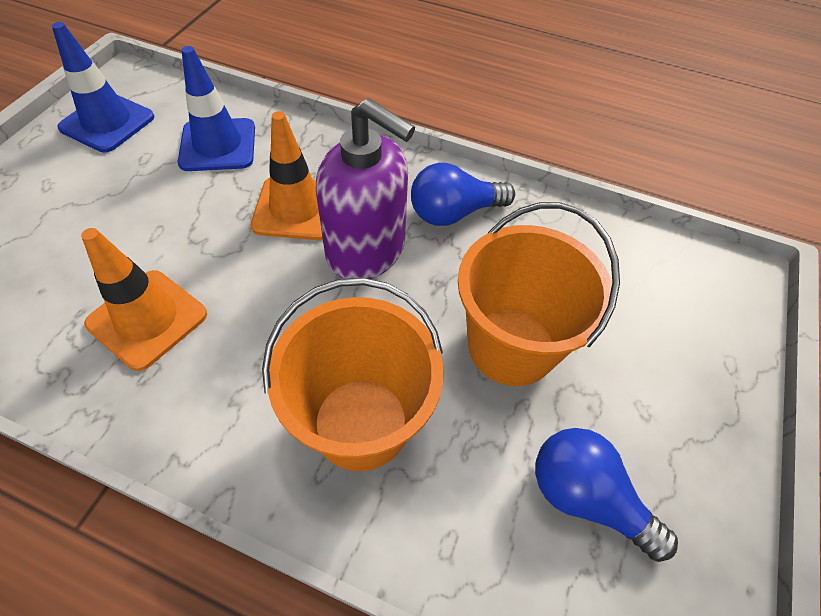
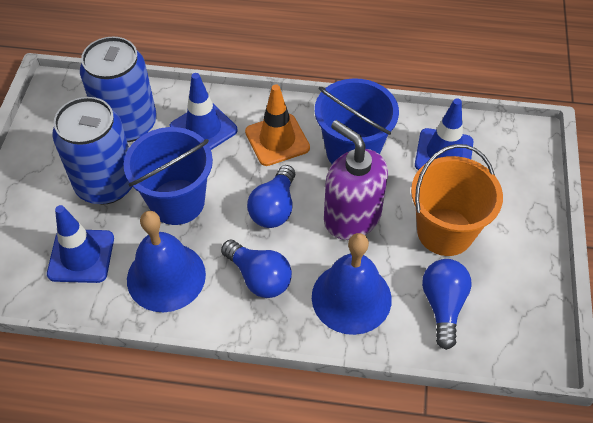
blue bell: none = 0 -> [127,211,206,312] [312,233,392,335] = 2
blue bucket: none = 0 -> [124,127,213,225] [315,78,399,164] = 2
blue can: none = 0 -> [52,97,132,204] [80,37,157,142] = 2
blue light bulb: [411,163,515,226] [535,428,678,562] = 2 -> [221,240,292,298] [247,165,295,228] [422,259,472,350] = 3
blue traffic cone: [52,22,155,153] [178,46,255,171] = 2 -> [47,205,114,283] [170,73,238,150] [415,98,473,170] = 3
orange bucket: [262,278,443,471] [458,202,620,386] = 2 -> [411,144,503,256] = 1
orange traffic cone: [81,228,207,371] [251,111,323,240] = 2 -> [245,84,310,166] = 1

